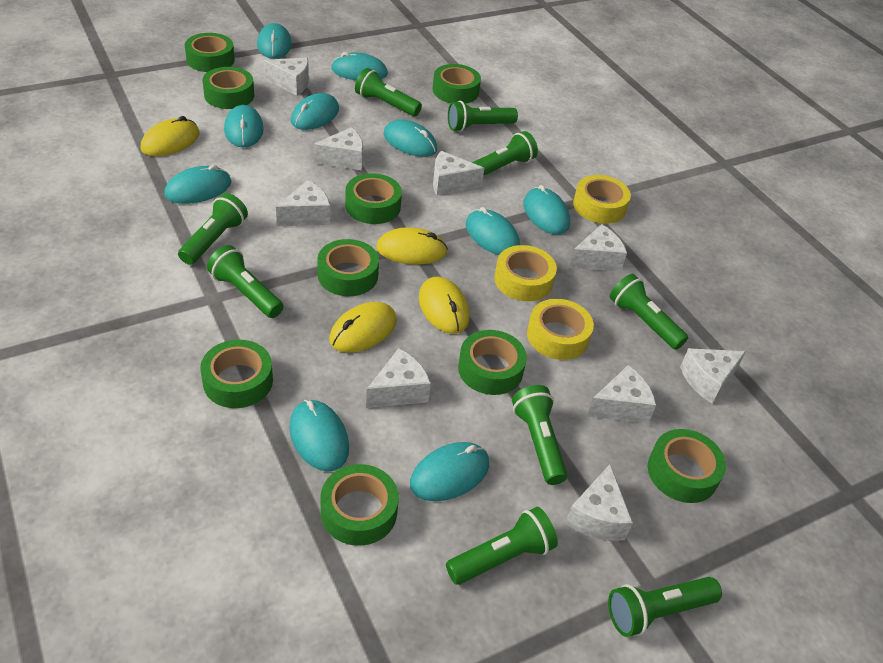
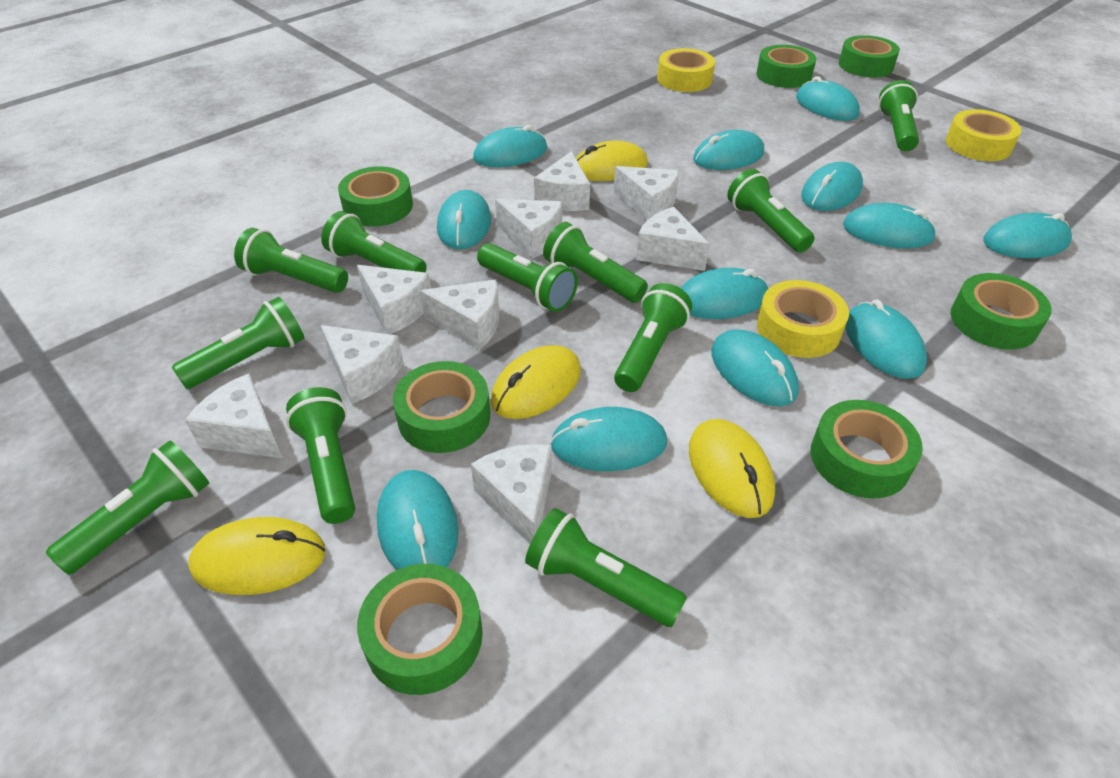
green flashlight: [178,193,248,265] [207,245,284,318] [355,68,422,116] [446,507,558,585] [448,101,518,132] [472,131,538,176] [512,385,568,485] [608,577,722,637] [610,274,688,350] = 9 -> [46,440,210,575] [172,297,305,389] [234,228,348,293] [286,387,355,524] [321,211,427,273] [477,243,578,312] [525,508,687,627] [543,222,648,303] [614,283,692,392] [727,169,815,252] [878,80,919,151] = 11
green tape: [185,33,235,72] [200,340,273,408] [202,67,254,109] [317,239,379,296] [321,464,399,546] [345,173,402,224] [432,64,481,104] [458,330,527,395] [648,429,726,503] = 9 -> [338,166,413,227] [357,564,483,695] [393,361,490,453] [757,45,816,88] [811,400,923,498] [839,35,900,77] [951,273,1052,350] = 7
turquoise mouse: [164,165,232,204] [224,105,264,148] [257,23,292,59] [289,400,349,472] [291,93,339,130] [331,52,388,80] [383,119,437,157] [410,442,489,501] [466,207,520,255] [524,185,570,235] = 10 -> [377,470,458,570] [437,190,491,249] [473,125,547,167] [550,407,667,471] [681,268,768,319] [693,130,764,170] [711,329,799,406] [796,76,860,121] [801,162,863,211] [843,203,937,248] [845,299,927,379] [983,213,1072,258] = 12

